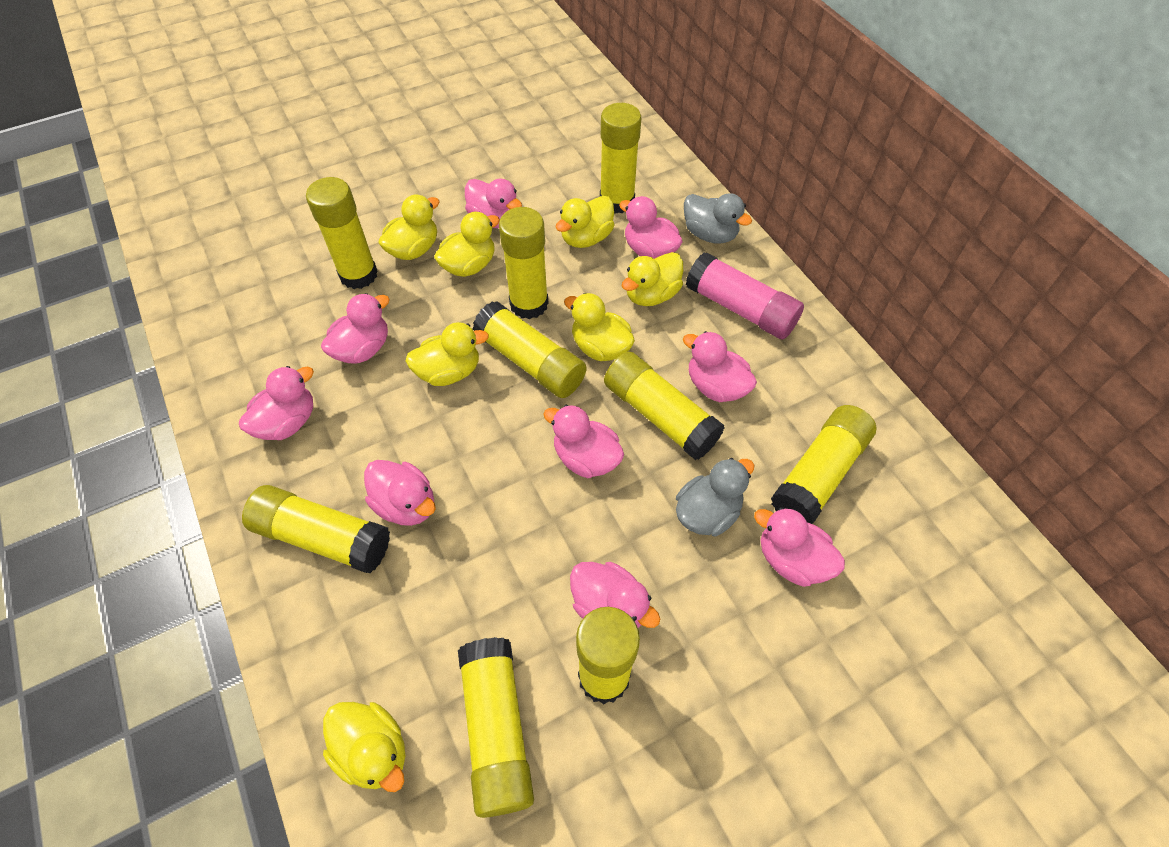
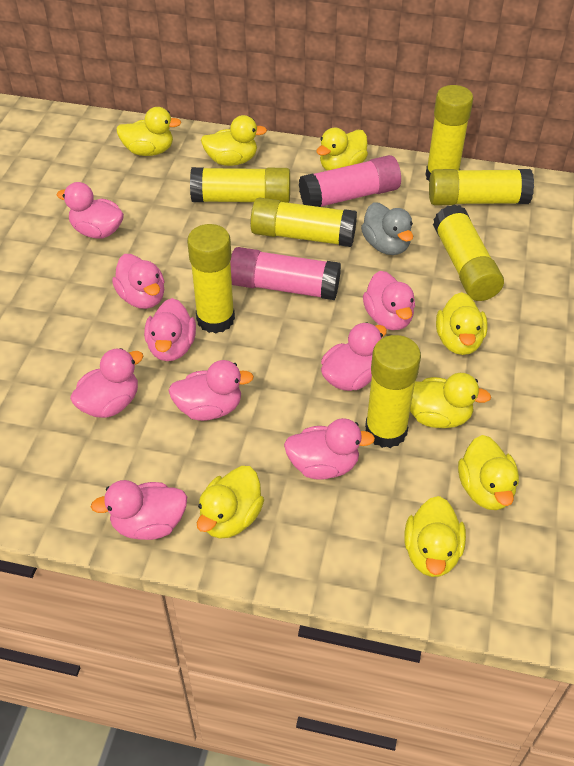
grey duck: [676,458,754,536] [684,193,752,244] = 2 -> [361,202,413,255] = 1
pink glue stick: [686,252,804,339] = 1 -> [230,247,341,300] [299,155,401,207] = 2
yellow duck: [323,702,405,792] [378,195,440,260] [405,322,489,386] [434,212,500,277] [555,196,614,248] [564,293,635,361] [622,252,683,306] = 7 -> [116,107,181,156] [197,466,264,539] [201,115,267,166] [316,128,368,171] [404,496,466,577] [410,373,491,428] [436,292,488,355] [458,435,519,510] = 8
yellow glue stick: [242,485,390,573] [306,177,377,289] [458,637,534,818] [472,301,586,398] [499,207,549,319] [576,607,640,704] [600,103,641,214] [604,352,724,460] [771,405,877,524] = 9 -> [187,224,235,333] [190,167,290,203] [250,198,357,247] [365,335,421,448] [425,85,473,180] [429,169,534,205] [433,204,504,301] = 7

